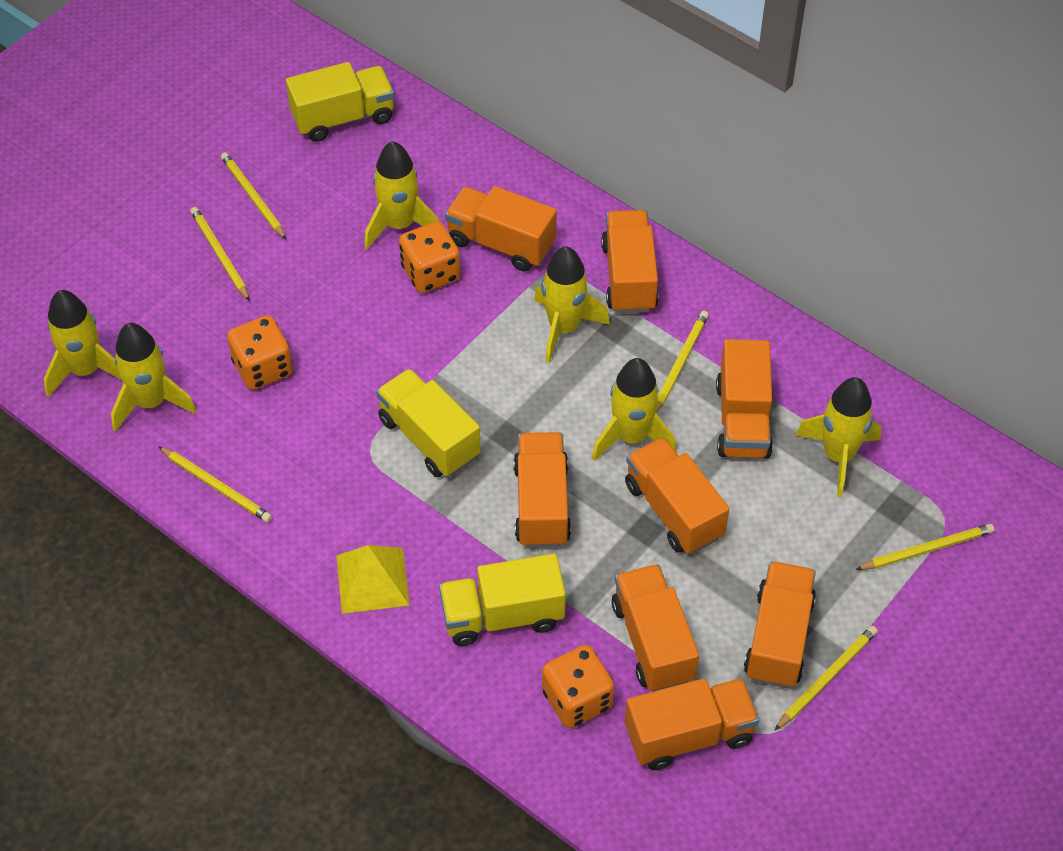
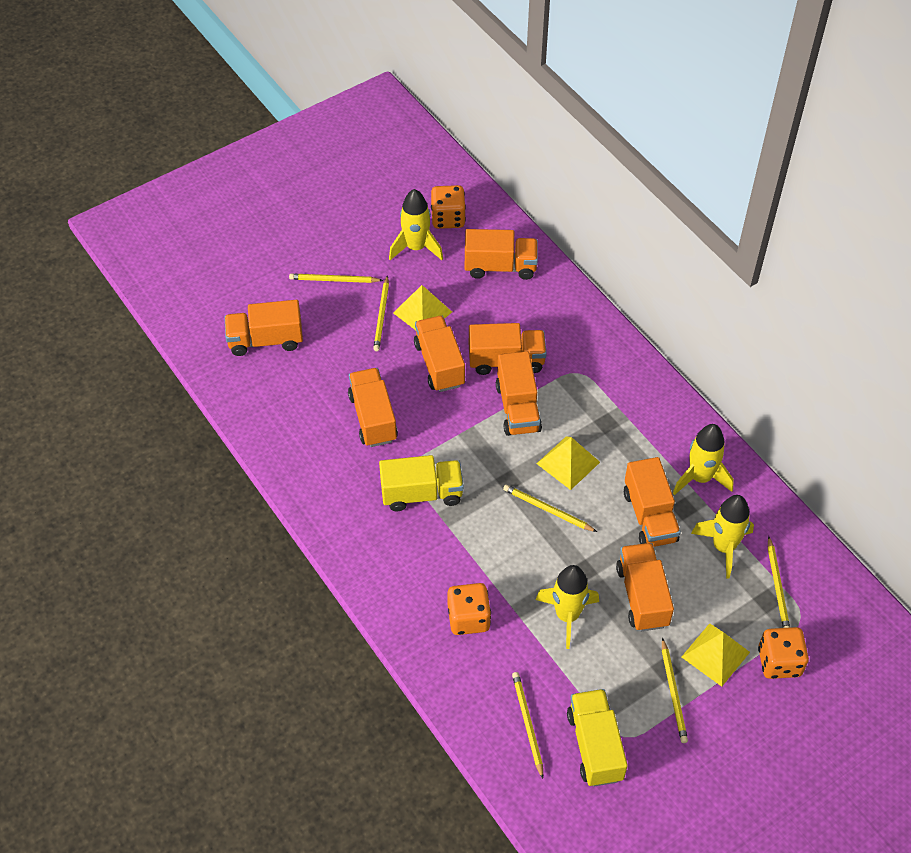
yellow pyramid: [336,545,410,614] = 1 -> [393,285,452,330] [537,436,600,490] [682,623,750,687] = 3
yellow rocket: [44,290,121,397] [111,323,196,432] [365,141,439,249] [534,246,610,363] [592,358,677,461] [796,377,881,497] = 6 -> [389,189,443,260] [535,565,599,649] [673,424,734,495] [691,495,754,578] = 4
yellow truck: [286,62,394,142] [376,368,481,477] [439,554,566,646] = 3 -> [379,455,464,511] [567,689,628,787] = 2

